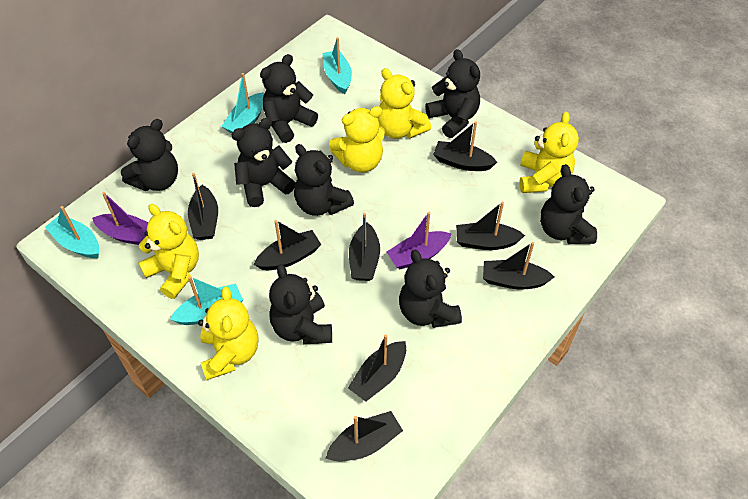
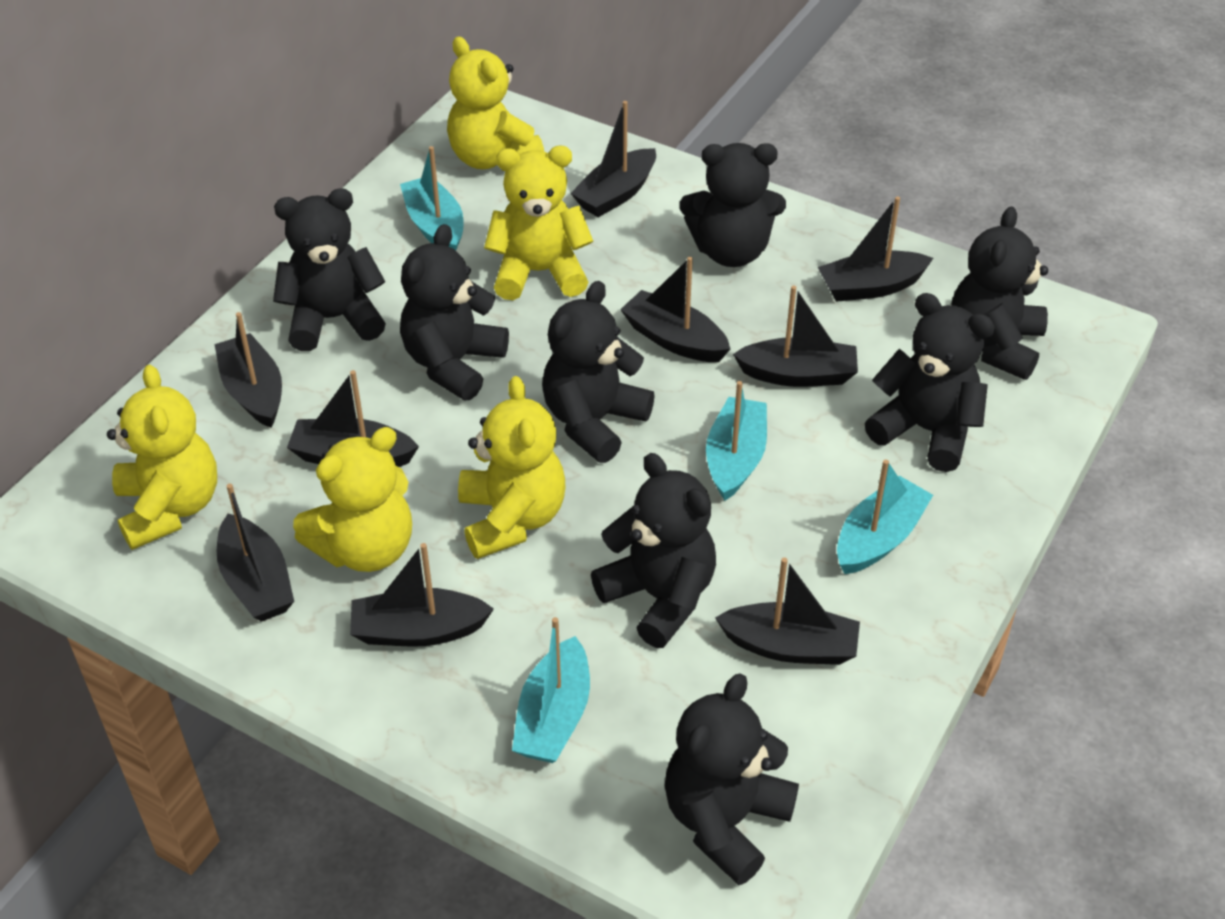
black boat: [188,173,218,240] [254,220,321,270] [325,411,403,462] [348,334,406,402] [349,213,380,281] [433,121,497,171] [456,201,525,250] [483,242,554,290] = 8 -> [215,312,282,428] [217,484,294,622] [287,370,419,467] [350,543,494,647] [570,101,656,217] [620,257,730,362] [715,557,860,665] [733,286,858,387] [818,196,933,302] = 9
purple boat: [92,192,148,245] [387,212,452,269] = 2 -> none = 0

